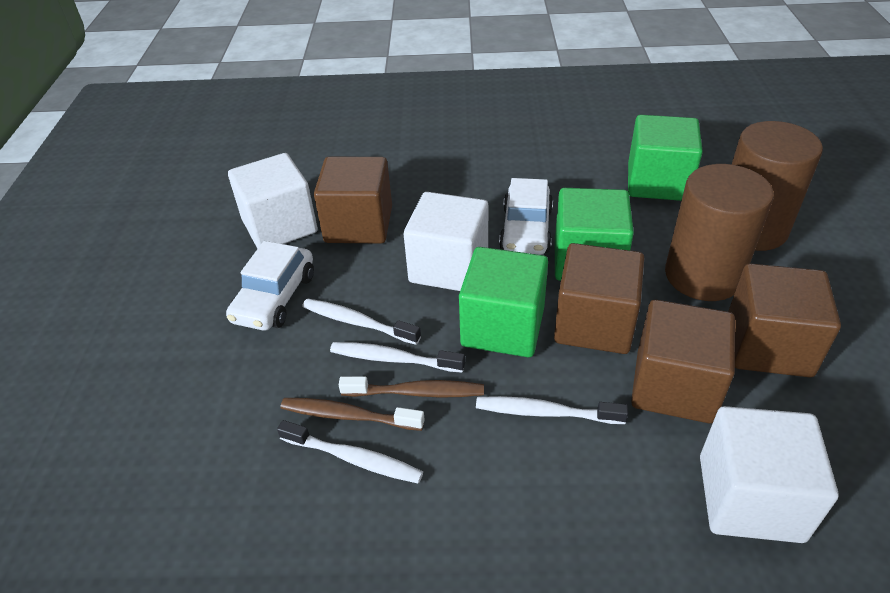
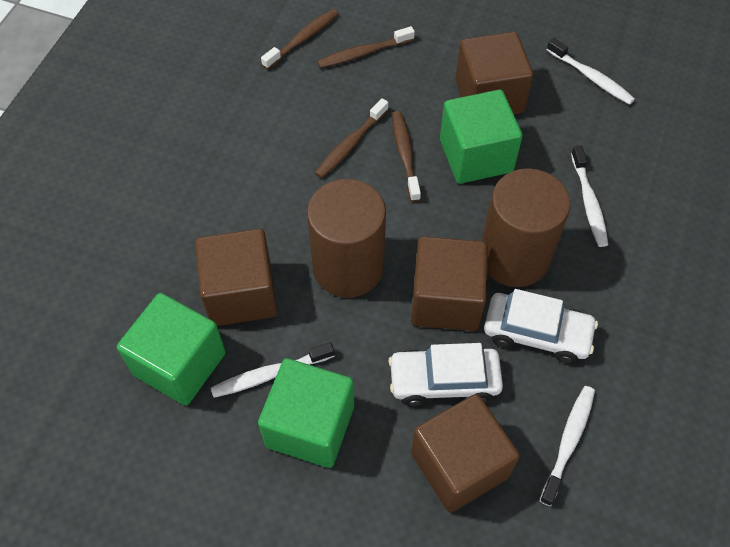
brown toothbrush: [280,398,425,431] [339,376,484,398] = 2 -> [261,9,338,70] [315,98,388,178] [317,26,415,68] [392,111,421,202] = 4
white cube: [228,153,318,249] [404,192,488,291] [700,406,838,543] = 3 -> none = 0

